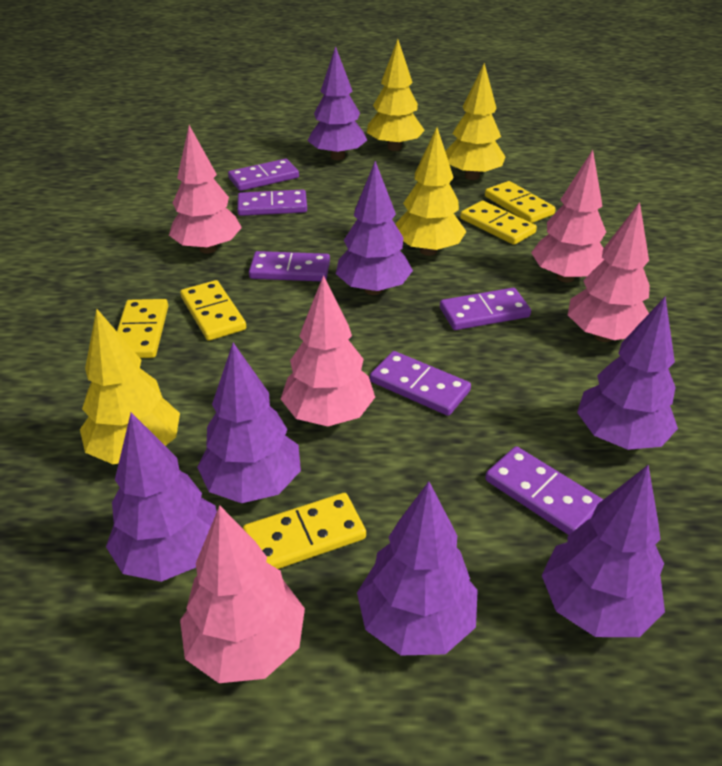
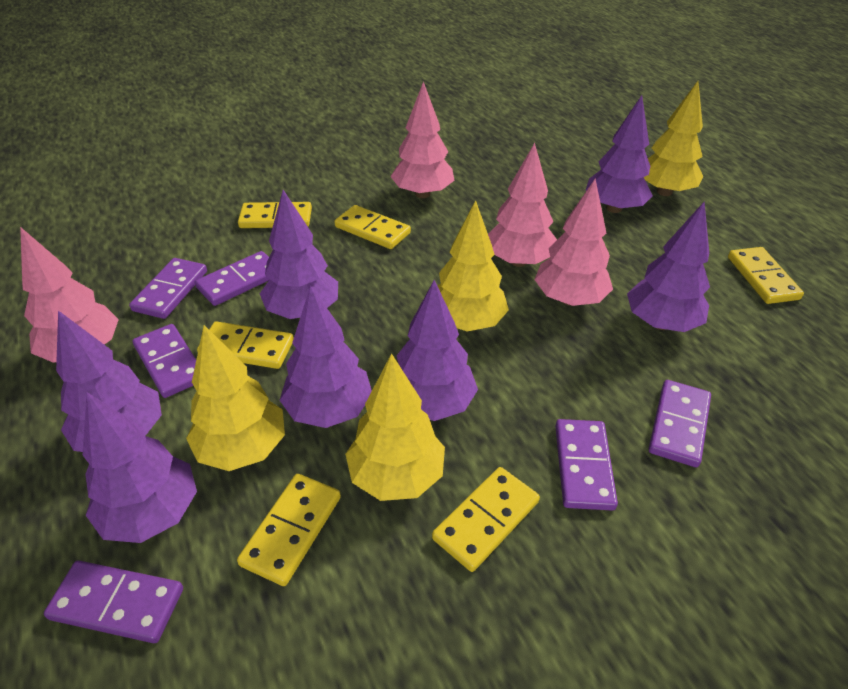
pink tree: [169,125,242,254] [180,505,305,683] [281,275,375,426] [531,150,606,282] [568,202,650,342] = 5 -> [20,227,119,363] [390,81,455,198] [488,143,557,267] [534,179,613,306] = 4
yellow domino: [117,299,168,358] [180,280,246,341] [243,493,366,569] [460,201,537,245] [485,181,556,223] = 5 -> [197,321,294,369] [237,474,341,586] [238,202,312,228] [334,205,411,249] [432,467,540,572] [728,247,804,304] = 6

